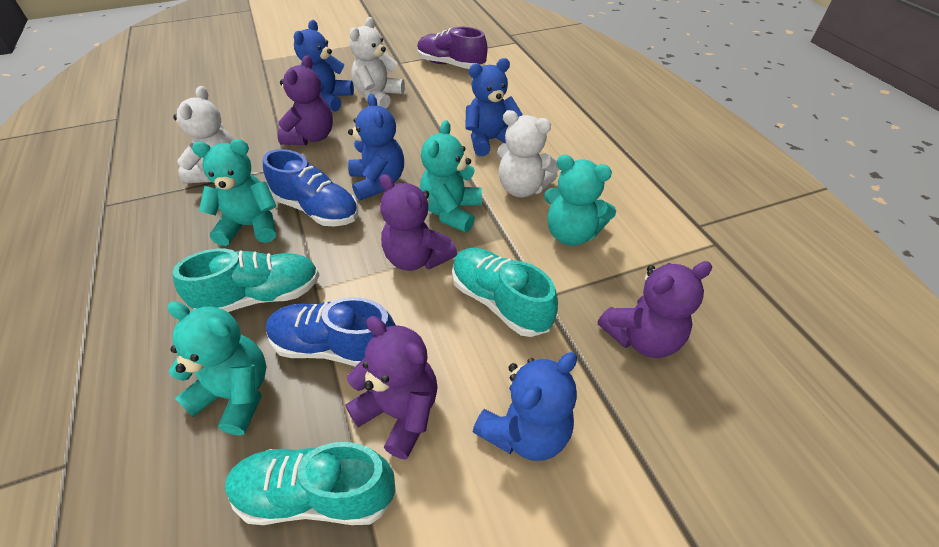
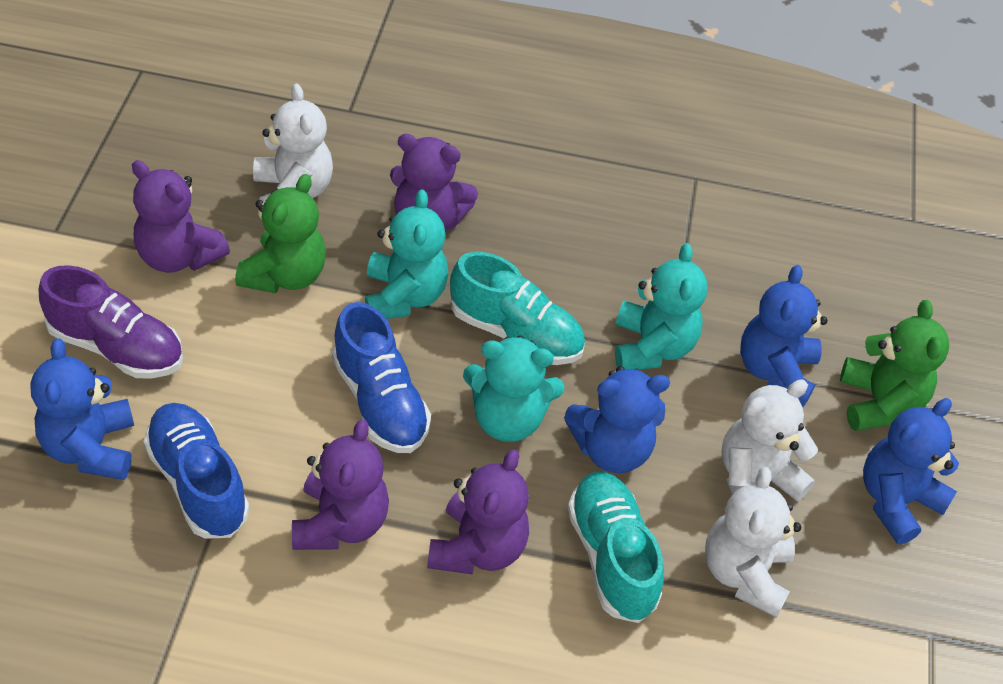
green teddy bear: none = 0 -> [235,174,326,294] [840,300,949,431] = 2
turquoise shoe: [172,248,319,312] [225,442,396,525] [452,248,558,337] = 3 -> [450,252,585,365] [567,471,664,623] = 2
turquoise teddy bear: [168,301,266,435] [192,139,276,246] [420,120,482,232] [544,155,616,246] = 4 -> [365,190,448,319] [463,336,565,442] [615,243,708,370] = 3

